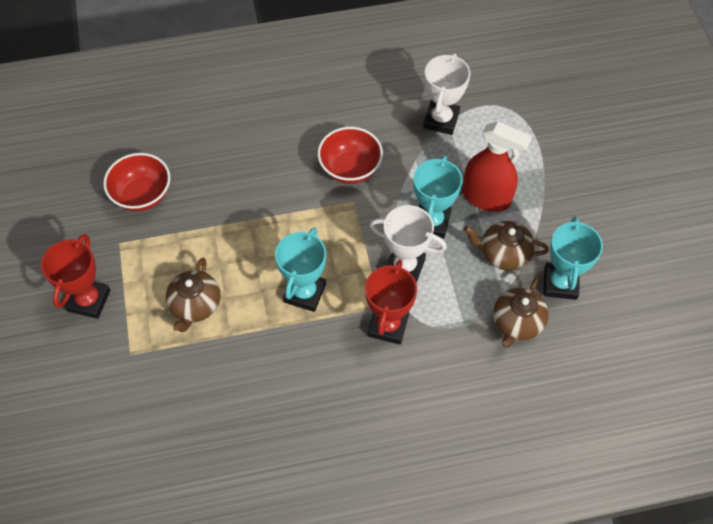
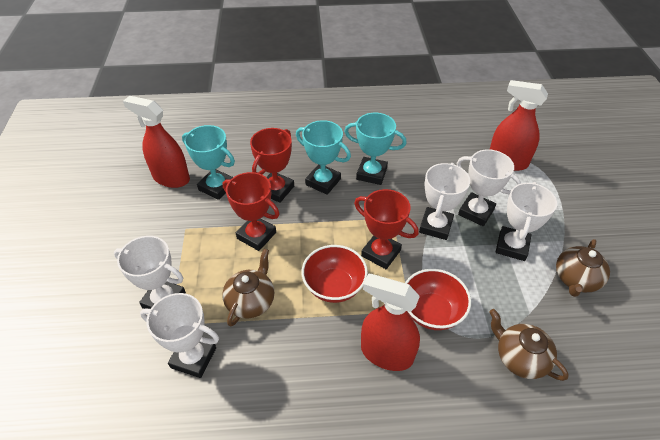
red spray bottle: [462,121,532,212] = 1 -> [123,96,190,188] [361,274,420,371] [490,80,548,171] = 3
red trophy: [41,234,111,319] [365,260,417,345] = 2 -> [223,172,280,251] [250,128,294,203] [354,189,419,269] = 3
white trophy: [370,205,447,283] [423,53,470,135] = 2 -> [114,236,186,309] [140,293,219,378] [419,163,470,240] [456,149,521,226] [496,182,557,261] = 5

